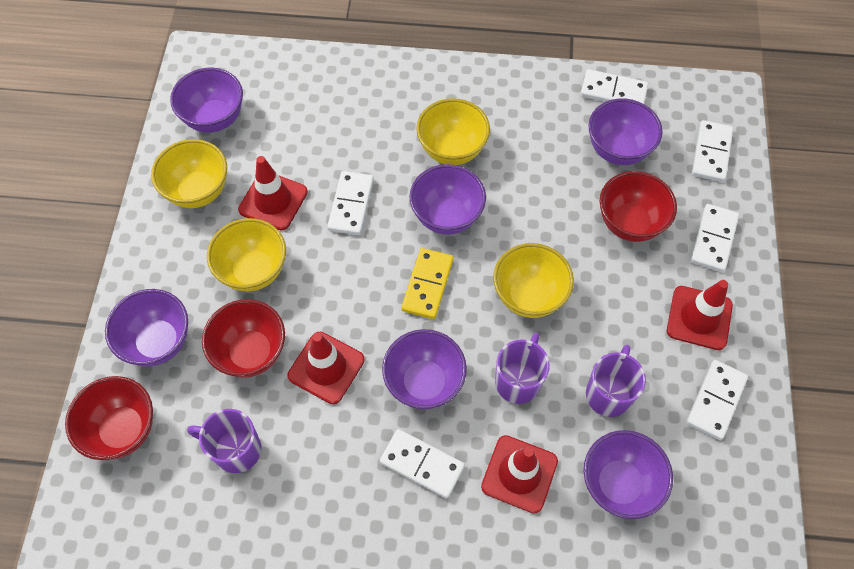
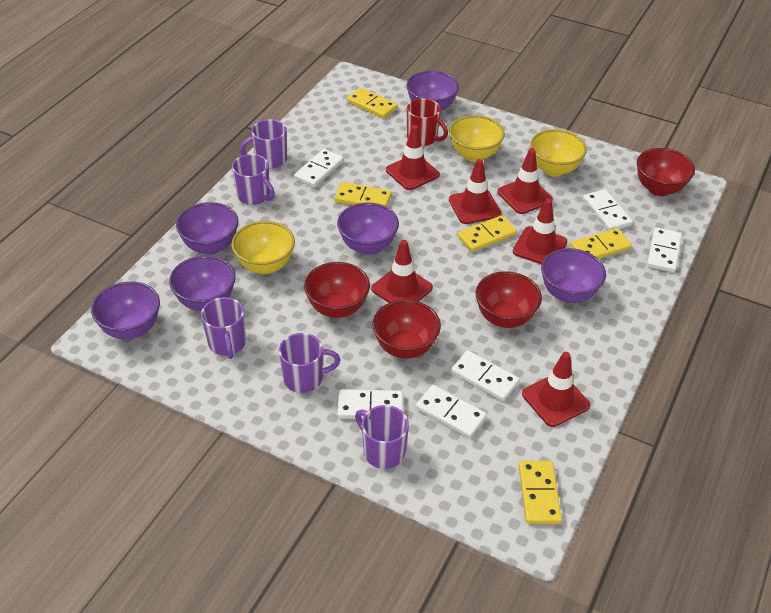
purple mug: [187,409,261,473] [495,333,550,404] [586,345,646,417] = 3 -> [201,297,246,359] [232,154,275,205] [240,119,287,168] [279,333,340,393] [355,405,409,469] = 5
red bowl: [65,376,153,460] [202,299,285,378] [600,171,677,242] = 3 -> [304,262,370,318] [372,300,441,359] [476,271,542,328] [637,148,695,196] = 4
red mug: none = 0 -> [407,98,448,146] = 1
red traffic cone: [238,156,308,230] [288,332,365,404] [481,435,558,514] [667,280,733,350] = 4 -> [371,240,433,303] [386,125,440,190] [449,159,501,224] [497,148,553,214] [513,199,567,264] [522,352,590,427] = 6
yellow bowl: [151,139,227,208] [207,218,286,292] [417,98,490,165] [493,243,574,318] = 4 -> [231,221,295,274] [449,115,505,162] [530,129,587,177] = 3
yellow domino: [401,248,453,319] = 1 -> [334,182,392,207] [347,87,398,119] [457,215,517,252] [519,461,562,524] [570,228,632,259] = 5

